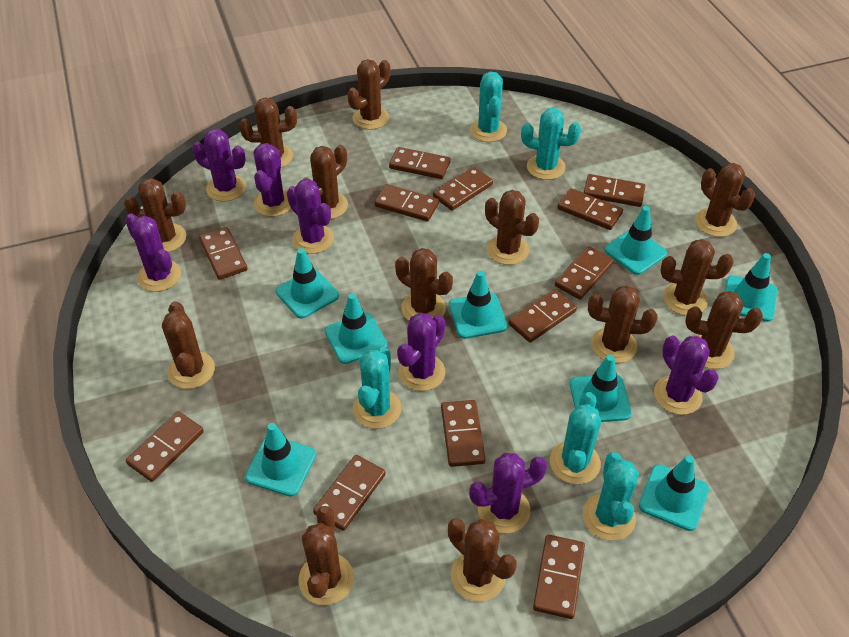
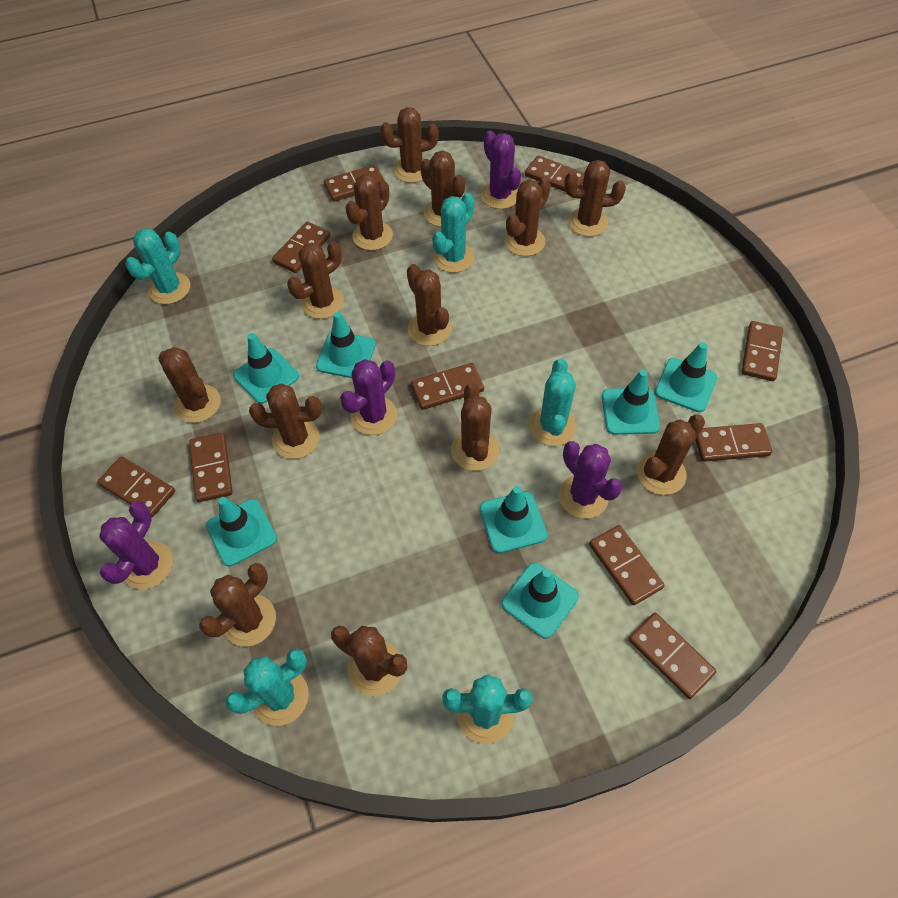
brown domino: [126,411,204,482] [199,227,248,280] [313,455,386,531] [375,184,439,221] [389,147,451,179] [433,167,493,211] [441,400,486,467] [508,289,577,343] [533,534,585,619] [555,246,614,300] [558,188,623,230] [584,174,645,207] = 12 -> [97,456,175,517] [189,433,233,502] [272,222,331,273] [324,165,384,202] [411,363,484,410] [525,155,584,192] [589,525,665,605] [628,613,717,699] [695,423,772,462] [742,321,783,381] = 10
purple cactus: [125,214,181,292] [192,129,246,201] [253,143,291,217] [287,179,334,254] [397,313,445,391] [469,453,547,534] [654,335,719,415] = 7 -> [99,501,173,589] [340,359,397,435] [481,131,521,209] [559,441,622,519] = 4
turquoise traffic cone: [245,423,316,496] [276,248,339,318] [325,293,387,364] [449,271,507,339] [570,354,632,422] [605,206,667,275] [639,455,709,531] [725,253,777,322] = 8 -> [206,497,277,566] [233,333,299,404] [316,312,376,378] [480,486,547,553] [501,563,579,639] [602,370,660,435] [655,342,717,412] = 7

